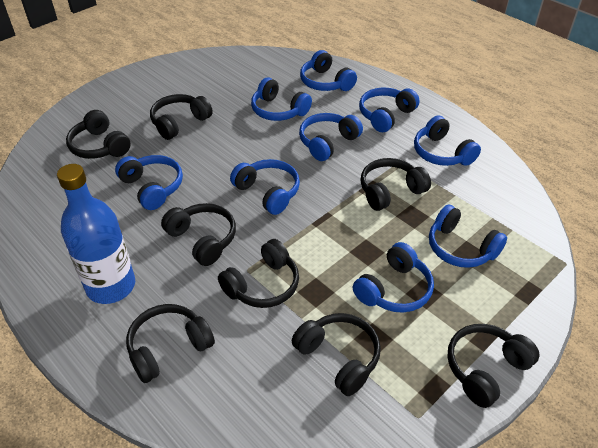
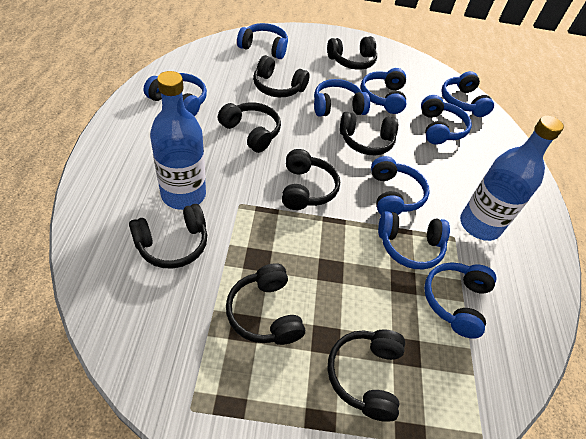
blue bottle: [57,164,135,304] = 1 -> [150,71,206,210] [460,116,564,241] = 2

